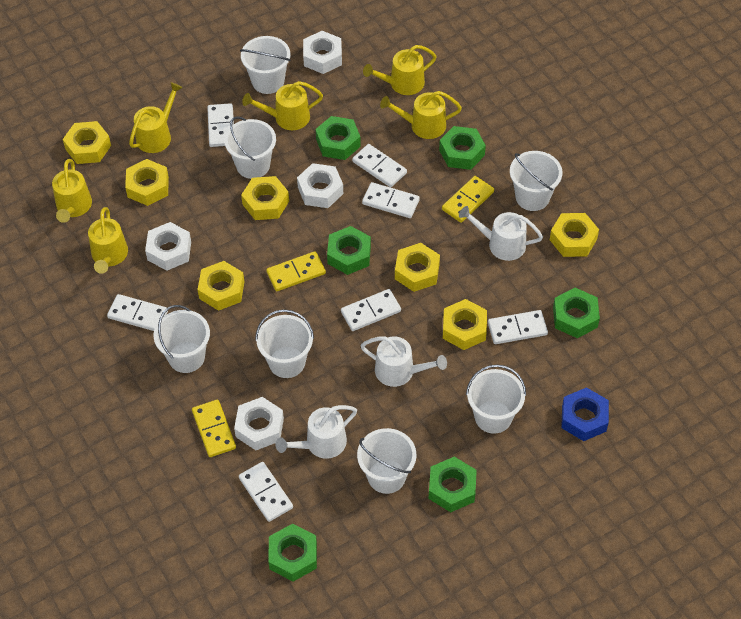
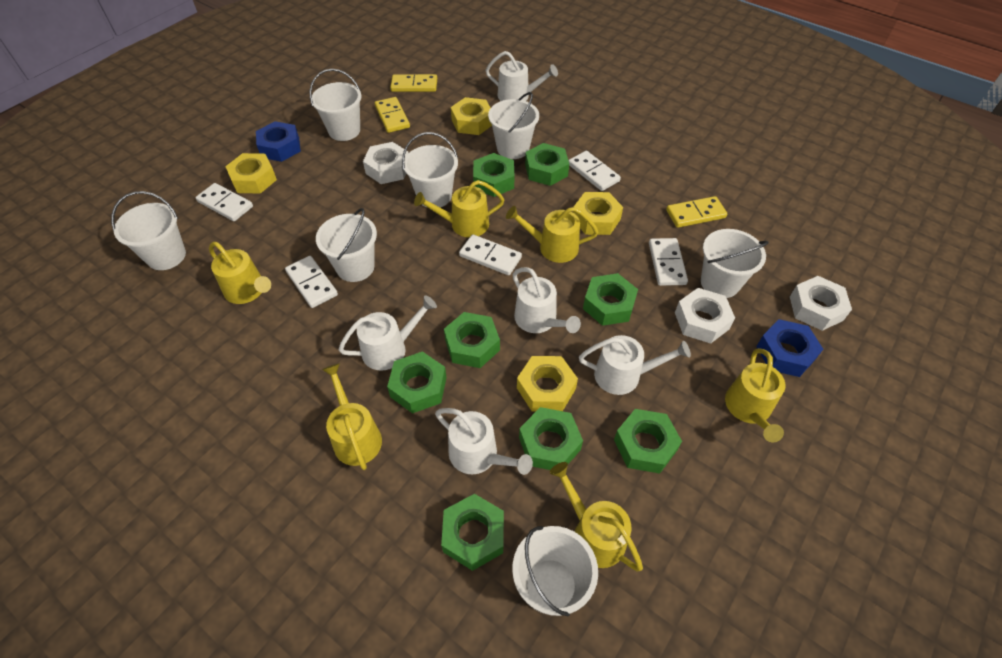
blue nut: [561,387,609,441] = 1 -> [256,121,301,162] [756,319,823,377] = 2
green nut: [268,524,317,582] [316,116,361,160] [327,226,371,275] [429,457,477,512] [439,126,486,170] [553,288,600,338] = 6 -> [387,351,447,414] [441,494,504,571] [444,312,500,368] [473,153,514,197] [519,407,583,470] [525,143,569,186] [583,273,638,326] [614,409,682,474] = 8
white domino: [107,294,168,331] [207,103,234,147] [239,462,293,522] [341,289,401,331] [352,144,407,187] [362,182,420,218] [488,310,548,344] = 7 -> [196,183,253,221] [285,256,338,308] [459,234,522,275] [568,151,621,191] [649,238,688,286] = 5
white nut: [145,222,191,271] [234,397,284,450] [297,163,343,208] [303,31,342,74] = 4 -> [363,142,408,184] [675,288,735,344] [790,276,852,331] = 3
white watering can: [276,405,357,459] [360,336,447,387] [459,206,543,261] = 3 -> [338,296,437,371] [435,408,533,475] [485,51,558,101] [513,267,581,333] [579,335,691,395] = 5
yellow nut: [63,121,111,164] [125,159,169,206] [198,261,244,311] [241,176,289,220] [395,243,440,292] [443,299,487,350] [550,213,599,257] = 7 -> [225,153,277,194] [451,97,492,135] [517,356,578,412] [573,192,623,235] = 4

